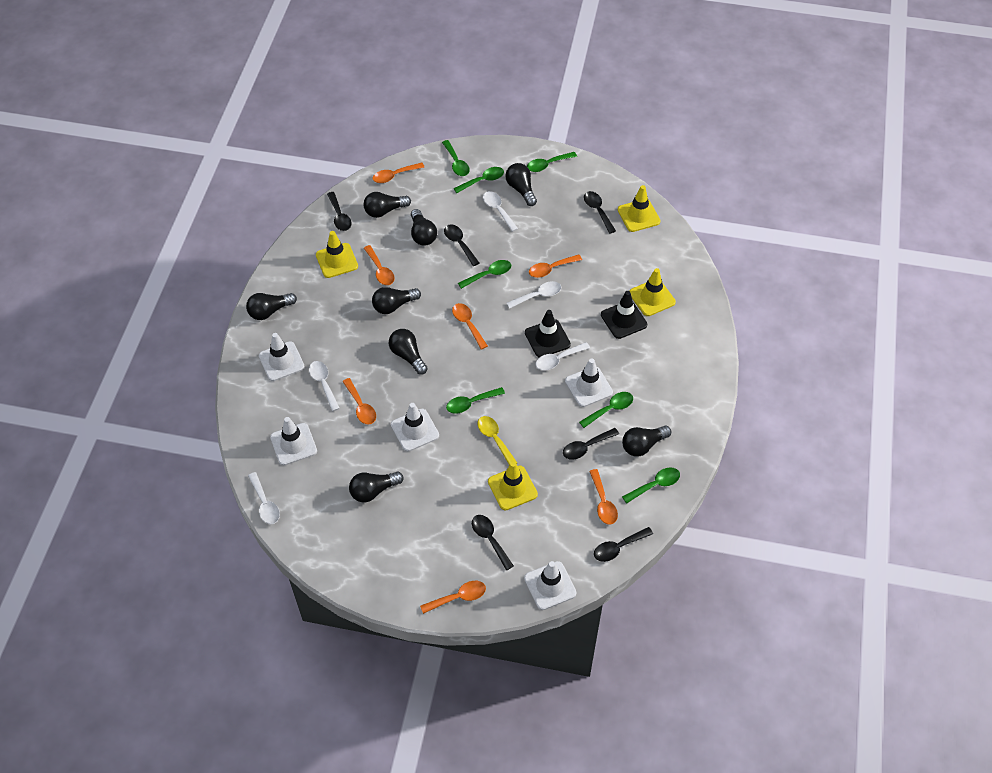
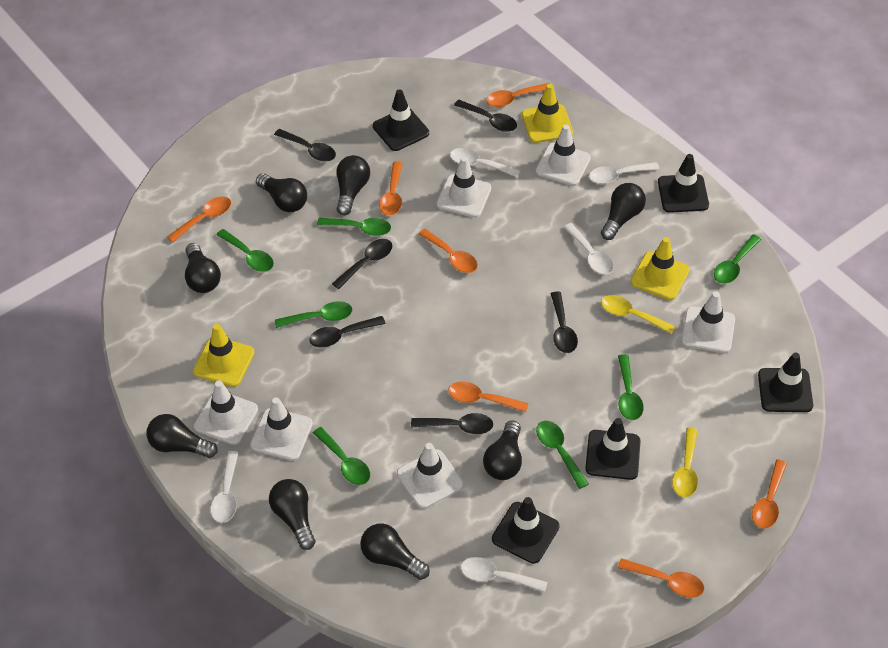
black traffic cone: [525,310,571,358] [601,291,647,339] = 2 -> [373,89,429,151] [492,497,559,563] [585,418,641,480] [658,154,709,213] [758,353,813,412] = 5
white traffic cone: [259,333,305,381] [270,417,317,465] [391,403,439,452] [524,561,576,610] [565,359,613,407] = 5 -> [194,380,258,445] [250,397,313,461] [397,443,463,509] [437,156,491,218] [536,125,591,186] [681,291,735,353] = 6
yellow spoon: [478,416,517,465] = 1 -> [601,295,676,334] [672,428,698,497] = 2
yellow traffic cone: [316,231,358,278] [488,462,538,510] [618,185,661,232] [630,268,676,316] = 4 -> [193,324,255,387] [522,83,573,143] [631,237,690,300] = 3

